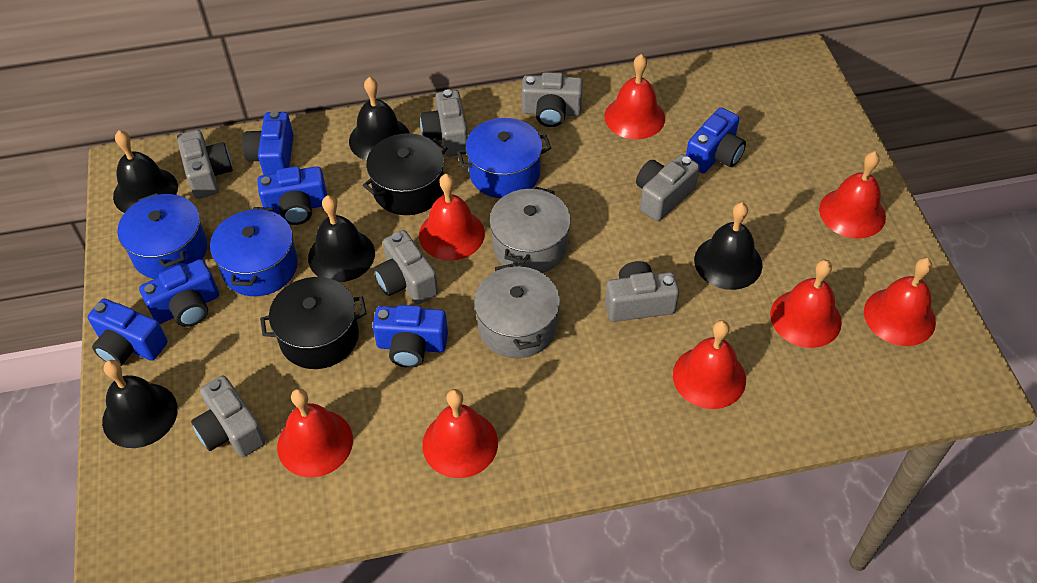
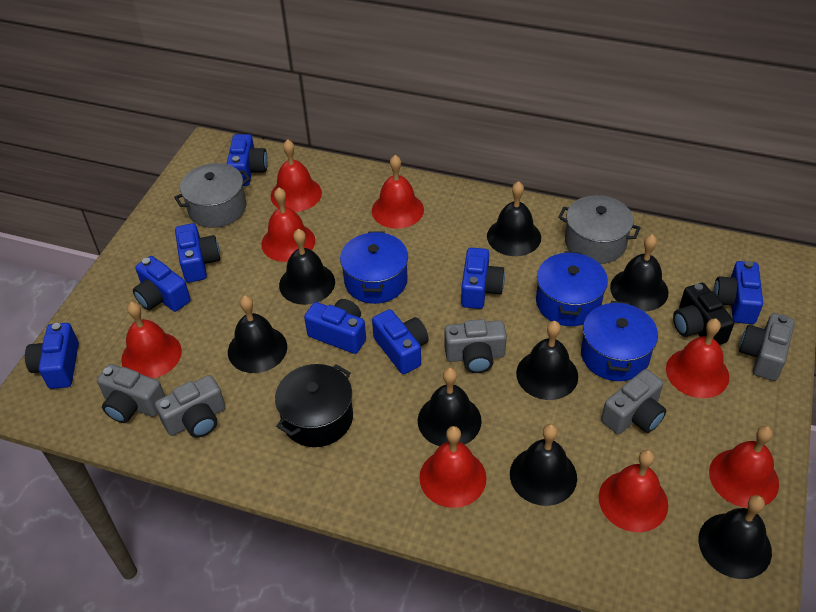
black bell: [102,360,178,448] [113,130,178,213] [308,195,375,282] [349,77,409,161] [694,202,762,290] = 5 -> [228,296,287,373] [279,229,335,305] [418,368,482,446] [487,181,541,256] [510,424,577,506] [516,321,578,400] [610,234,668,311] [698,495,772,579] = 8
black camera: none = 0 -> [673,283,734,345] = 1
black pot: [260,277,367,369] [363,133,448,215] = 2 -> [275,364,353,447] = 1
blue camera: [88,299,167,366] [139,259,219,327] [242,111,294,175] [257,166,327,225] [373,305,448,368] [686,108,746,173] = 6 -> [25,323,79,389] [133,256,191,312] [175,223,220,283] [227,134,268,186] [304,299,366,354] [372,309,429,374] [461,248,505,309] [714,261,763,324] = 8
grey camera: [177,130,233,199] [191,376,266,457] [374,230,438,304] [420,89,468,157] [522,72,583,127] [605,261,679,322] [636,154,700,221] = 7 -> [97,364,165,423] [155,375,225,438] [444,319,507,373] [601,369,666,434] [739,313,795,381] = 5

